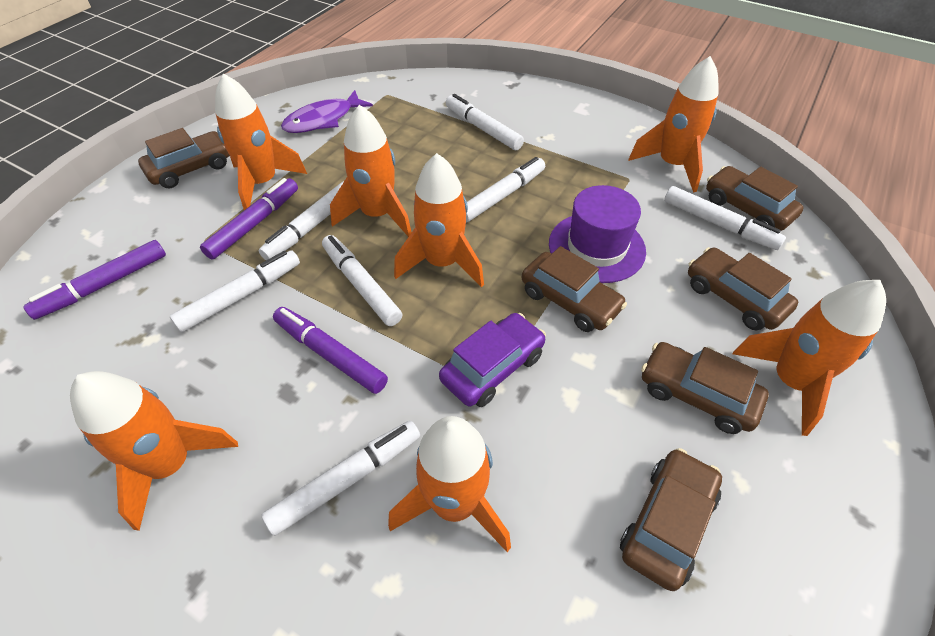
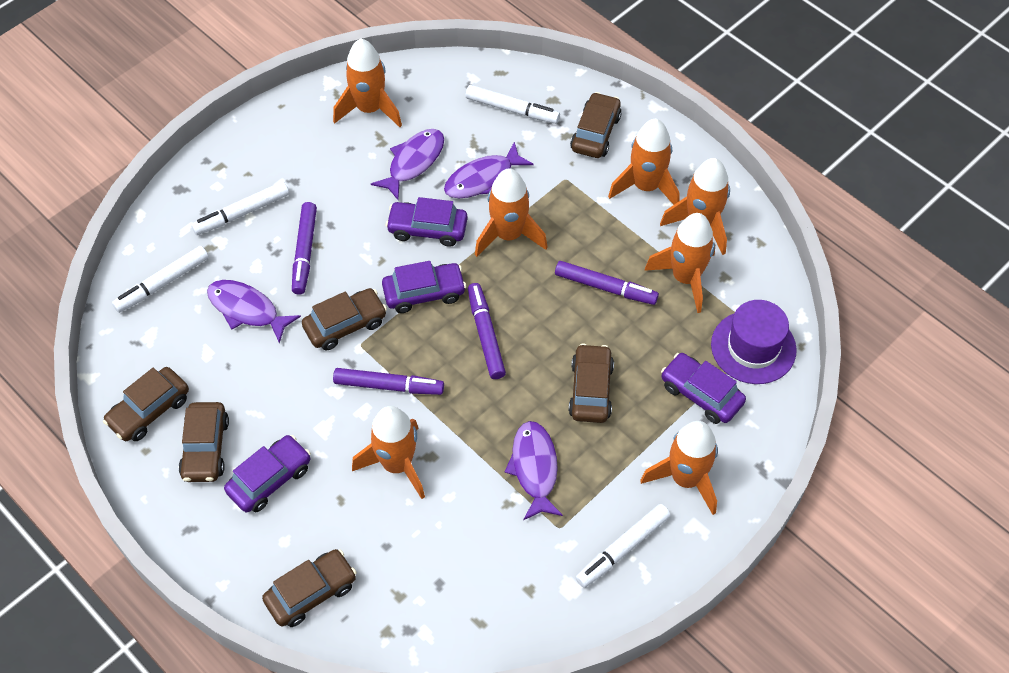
purple car: [439,313,546,407] = 1 -> [224,435,311,513] [382,261,466,313] [386,197,468,247] [661,353,746,424] = 4
purple fish: [281,90,373,133] = 1 -> [207,280,301,343] [371,129,444,200] [444,142,533,198] [504,421,563,520] = 4
purple marker: [23,240,166,320] [200,178,298,259] [273,307,388,394] = 3 -> [292,202,317,295] [333,368,444,395] [468,283,506,379] [555,261,659,305] = 4
white marker: [170,250,300,333] [259,181,344,260] [262,421,420,536] [322,235,402,326] [446,94,524,150] [466,157,545,222] [664,186,786,250] = 7 -> [112,246,209,313] [191,181,289,235] [465,85,560,124] [575,504,670,588] = 4

